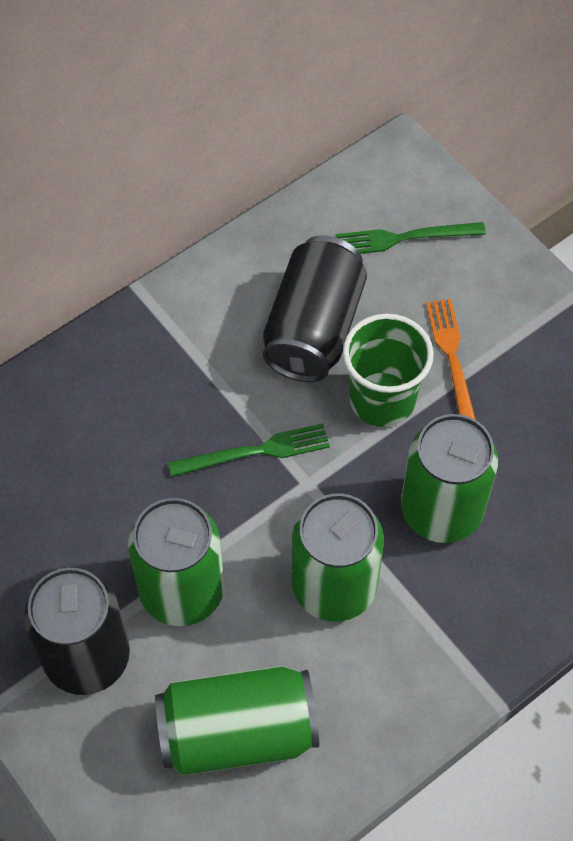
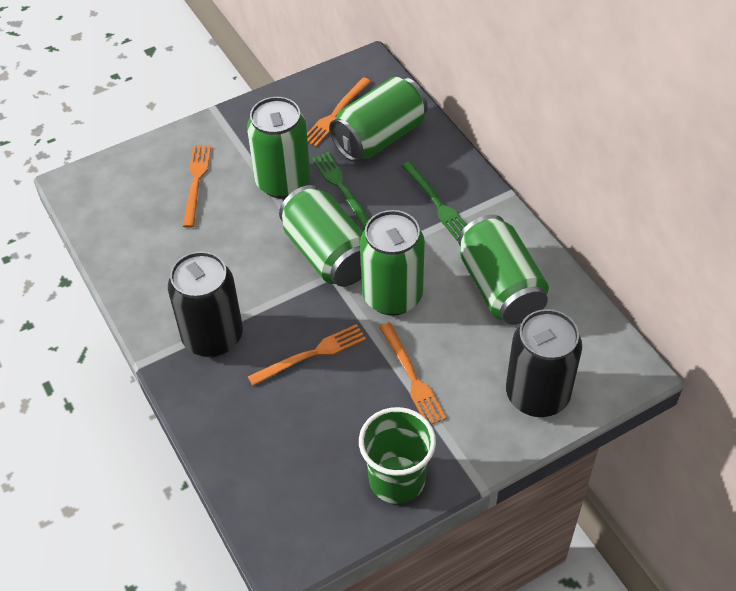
green can: [128,498,225,626] [155,666,319,776] [292,494,384,622] [401,414,498,543] = 4 -> [247,97,311,199] [279,185,363,287] [329,77,428,162] [360,210,425,316] [458,215,549,324] = 5
orange fork: [426,299,476,420] = 1 -> [183,145,211,228] [248,324,366,386] [307,77,371,147] [379,322,446,424] = 4

